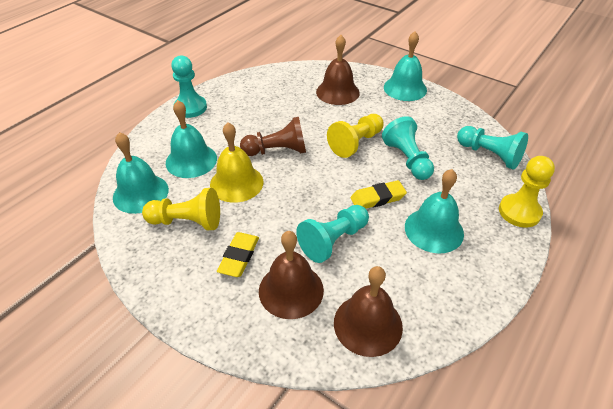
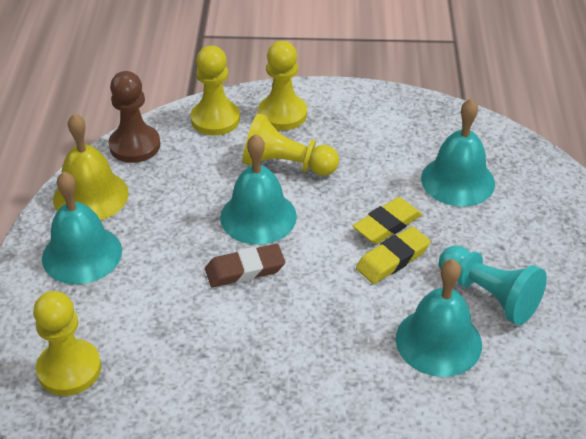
brown bell: [259,231,324,319] [316,35,360,105] [334,266,403,357] = 3 -> none = 0
brown eraser: none = 0 -> [205,244,285,287] = 1
turquoise pawn: [171,55,207,118] [296,205,369,263] [382,116,434,180] [457,126,528,170] = 4 -> [439,245,547,325] = 1
yellow pawn: [142,188,220,230] [327,114,384,158] [499,156,555,228] = 3 -> [33,291,101,396] [191,46,240,136] [243,113,339,176] [258,41,307,130] = 4

